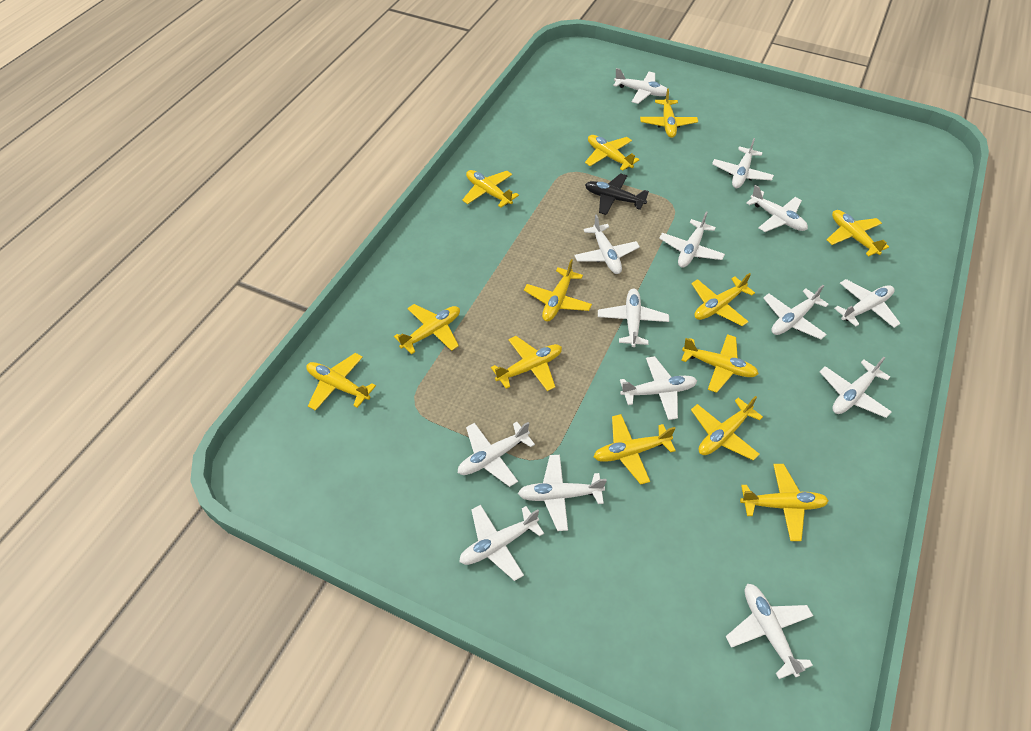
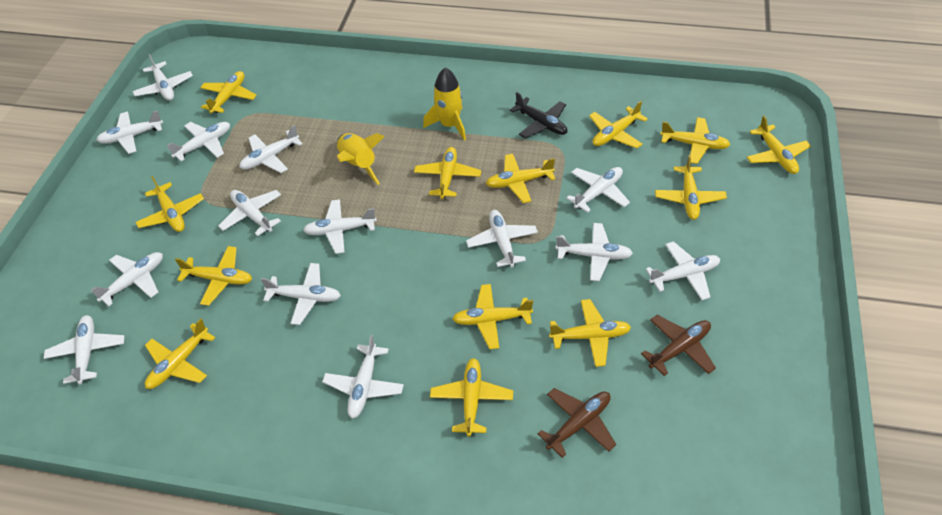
brown plane: none = 0 -> [538,388,616,458] [641,315,716,376] = 2
yellow rocket: none = 0 -> [337,133,385,185] [423,68,466,141] = 2

